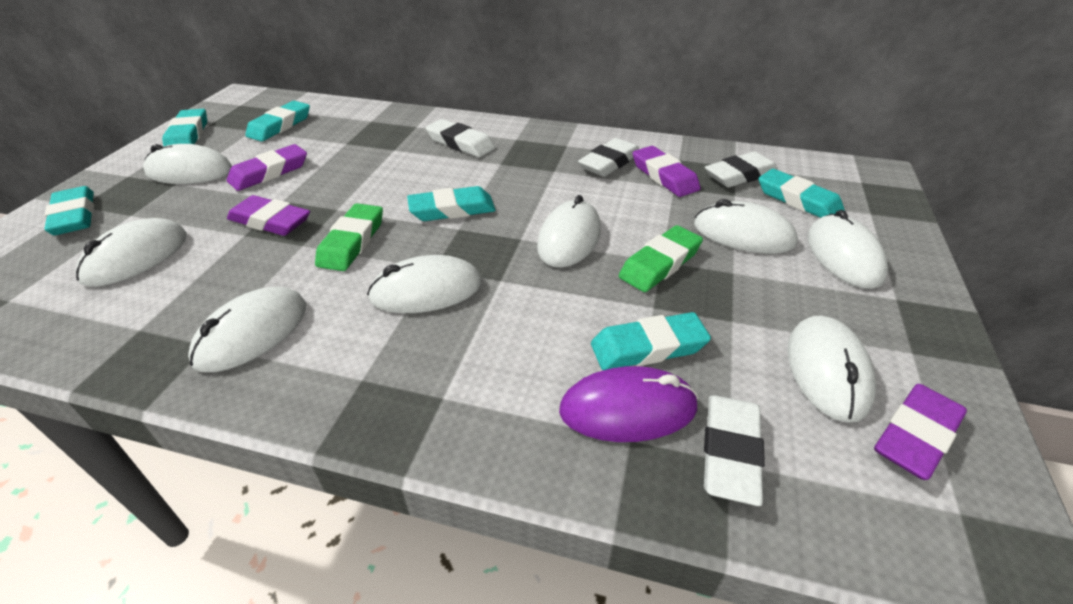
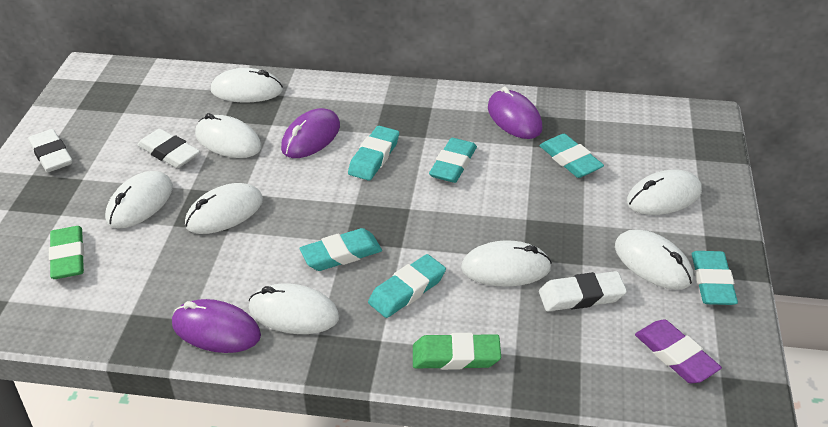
purple eraser: [227,144,307,191] [227,195,310,236] [633,146,701,197] [874,384,967,480] = 4 -> [635,319,722,383] = 1
purple mouse: [559,366,698,442] = 1 -> [172,299,261,353] [281,108,340,158] [488,87,543,139] = 3
white eraser: [426,119,495,157] [578,138,639,177] [704,395,765,506] [705,151,778,188] = 4 -> [28,129,72,172] [138,129,200,168] [539,271,627,311] = 3

